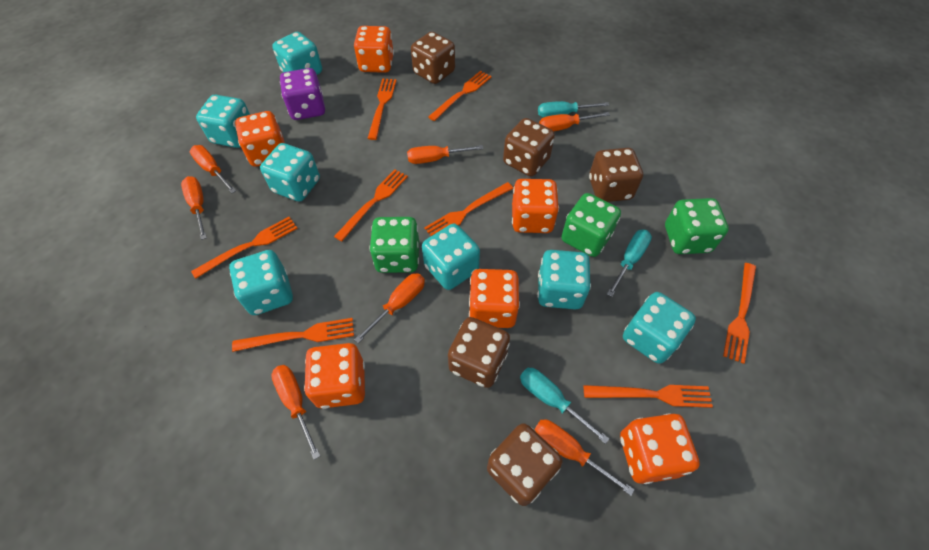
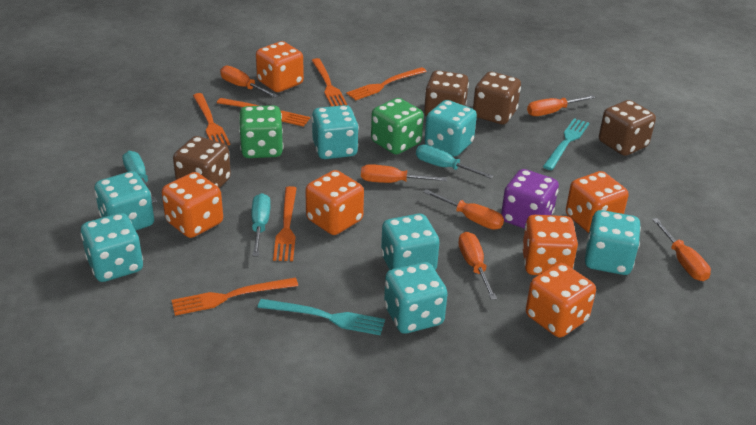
brown dice: [411,32,455,84] [448,317,510,388] [487,423,563,506] [503,118,555,176] [589,148,643,202] = 5 -> [173,136,231,188] [424,70,469,117] [473,72,521,124] [599,100,656,156] = 4
green dice: [369,217,419,273] [561,193,621,257] [665,198,729,254] = 3 -> [239,105,283,158] [371,98,424,154] = 2
orange fork: [191,217,298,279] [232,318,354,352] [334,169,408,241] [367,78,397,140] [424,182,513,236] [428,71,492,121] [584,385,713,408] [723,263,756,364] = 8 -> [171,278,298,316] [193,93,230,145] [217,98,310,127] [273,186,297,261] [311,58,347,106] [346,67,427,101] = 6
orange screwdriver: [181,176,207,240] [190,145,236,193] [271,365,320,460] [354,273,425,343] [407,145,484,164] [534,420,635,496] [539,112,610,131] = 7 -> [220,66,278,98] [361,164,447,183] [423,189,504,230] [458,232,497,300] [527,95,596,116] [652,218,711,281] = 6
turquoise fork: none = 0 -> [257,299,385,335] [543,118,589,170] = 2

